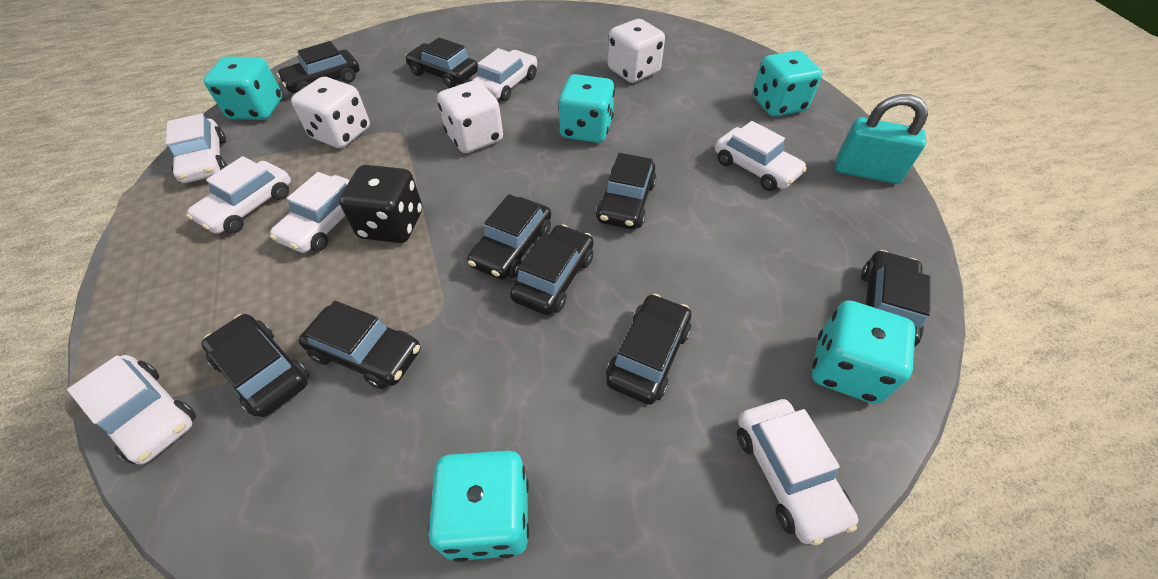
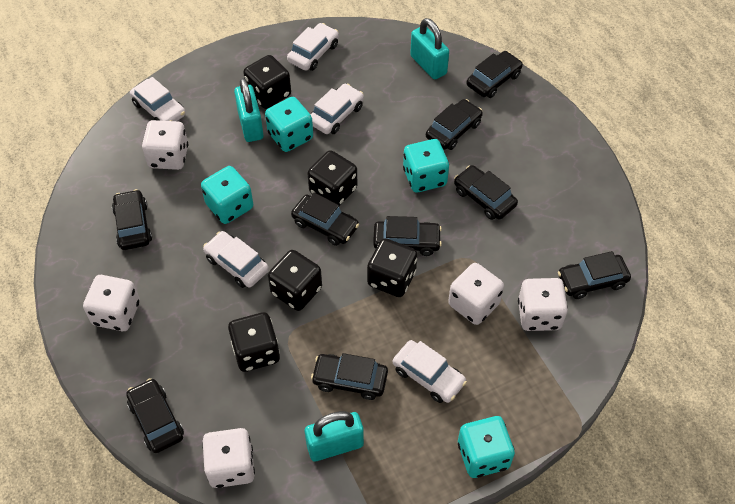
black dice: [339,165,422,243] = 1 -> [228,312,280,372] [243,55,291,109] [268,250,322,311] [308,150,357,206] [367,238,417,297] = 5
turquoise dice: [204,57,282,120] [428,451,529,562] [559,74,615,143] [752,51,822,117] [812,301,915,404] = 5 -> [201,166,253,224] [265,97,313,152] [403,139,449,192] [458,416,515,478] = 4
turquoise padlock: [836,94,928,184] = 1 -> [234,78,263,142] [305,411,364,461] [410,18,449,79] = 3
white car: [67,355,196,464] [166,114,227,183] [186,156,291,234] [270,172,350,253] [472,48,537,101] [715,121,807,191] [737,399,858,545] = 7 -> [130,77,186,121] [203,231,269,288] [287,23,339,71] [310,84,364,134] [393,340,467,403] = 5
white dice: [291,77,370,148] [437,80,503,153] [608,19,665,83] = 3 -> [83,275,140,331] [142,120,188,170] [202,428,255,488] [448,263,504,325] [518,278,568,331] = 5

